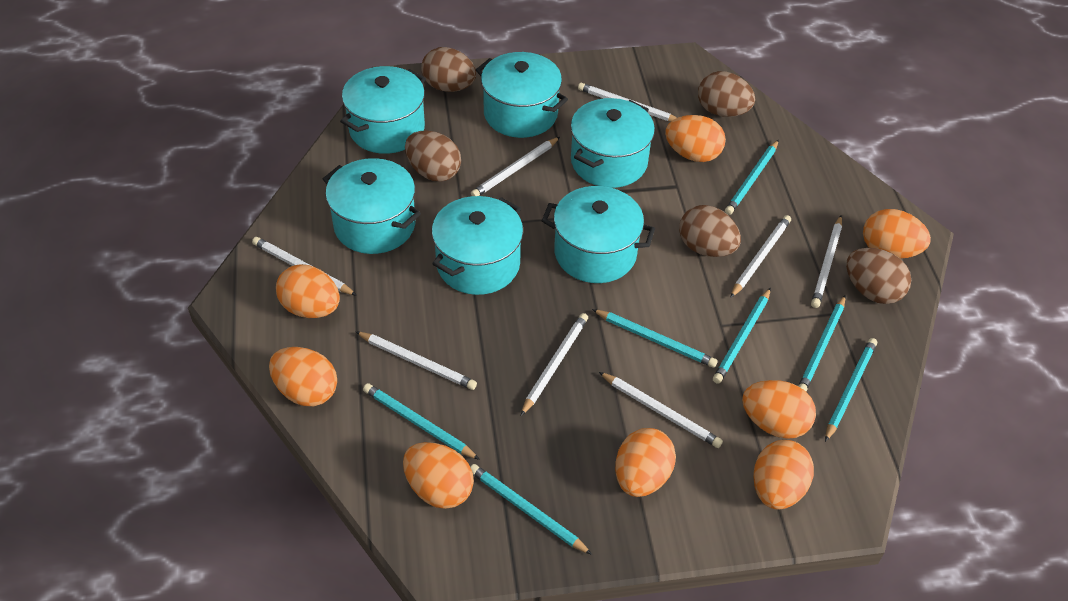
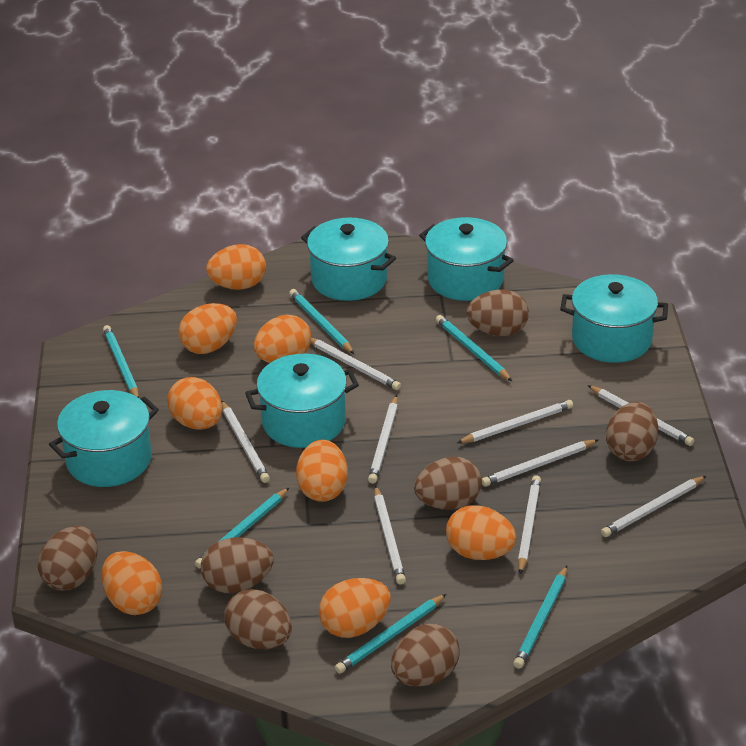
brown egg: [405,131,461,182] [421,47,476,92] [679,205,741,257] [698,71,755,117] [846,248,911,304] = 5 -> [38,526,98,591] [201,537,274,593] [224,589,292,649] [391,624,460,687] [414,457,482,509] [466,289,529,336] [606,402,658,461] = 7
turquoise pencil: [363,383,480,460] [470,464,592,555] [592,309,718,368] [713,288,771,384] [725,140,779,215] [798,295,845,391] [825,338,877,442] = 7 -> [103,325,139,398] [195,487,290,569] [289,289,354,354] [335,594,446,674] [436,315,512,381] [513,566,567,669] = 6
turquoise pot: [323,158,421,254] [340,66,426,154] [432,196,523,295] [476,52,568,138] [542,186,655,283] [571,98,655,188] = 6 -> [49,390,159,487] [245,354,359,448] [301,218,396,301] [419,217,514,301] [560,274,668,363] = 5
white pencil: [252,237,357,296] [355,331,477,390] [471,137,560,196] [521,313,588,416] [578,83,677,122] [599,372,723,448] [730,215,791,298] [811,216,842,308] = 8 -> [221,400,270,483] [311,338,401,390] [368,395,398,484] [374,485,406,585] [457,400,573,443] [482,440,598,487] [518,475,541,574] [587,385,694,446] [601,476,706,537] = 9

